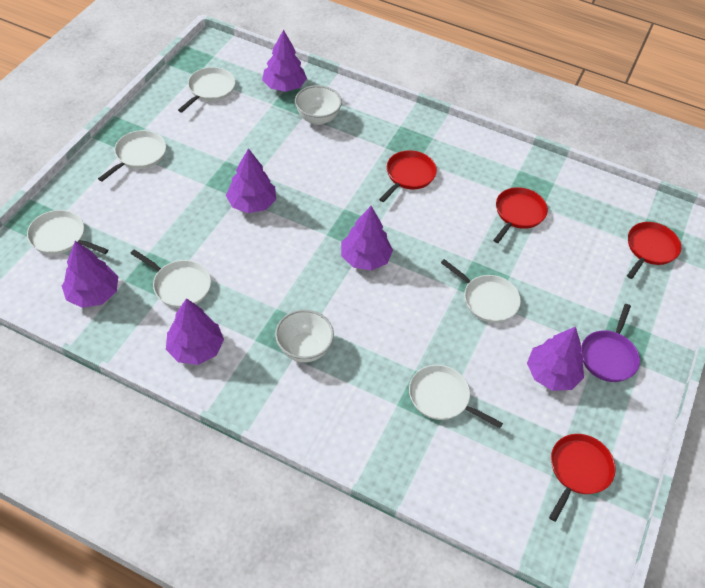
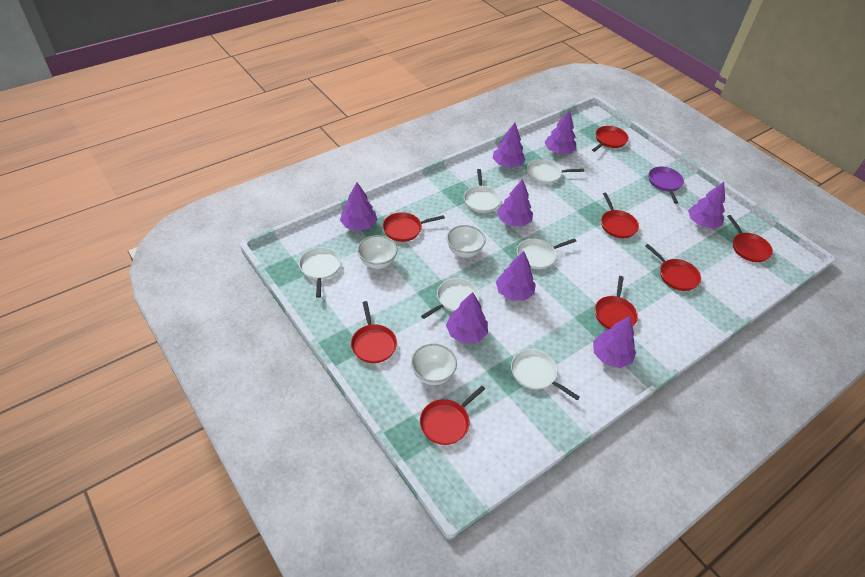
purple tree: [62,241,118,308] [166,298,224,365] [226,148,276,213] [262,29,307,92] [341,206,393,271] [527,327,584,391] = 6 -> [340,182,377,231] [446,292,488,343] [493,123,526,168] [496,251,536,301] [497,179,533,227] [544,109,576,154] [593,316,636,368] [688,182,725,229] = 8
red pan: [379,150,437,202] [493,187,548,243] [549,434,616,522] [627,222,681,279] = 4 -> [351,301,397,363] [383,212,445,242] [420,386,485,445] [592,126,629,152] [595,276,638,329] [601,193,639,238] [645,244,701,291] [727,215,773,262] = 8
white bowl: [275,310,334,363] [295,85,342,125] = 2 -> [357,235,397,269] [411,343,457,385] [447,225,486,258] = 3

